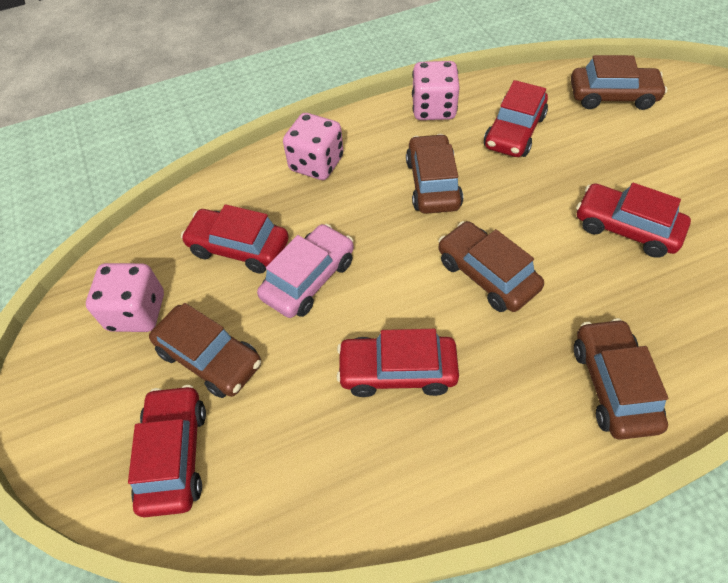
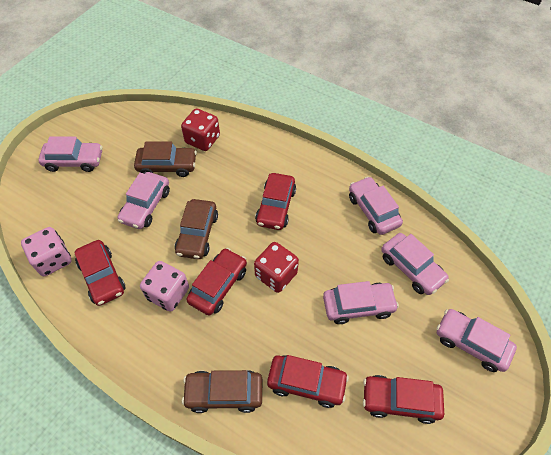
brown car: [149,303,261,398] [406,134,463,214] [438,221,544,312] [571,55,667,110] [574,318,668,440] = 5 -> [134,141,197,177] [175,199,218,259] [182,370,262,413] = 3
pink car: [257,224,354,318] = 1 -> [38,136,103,172] [118,172,170,229] [323,281,399,324] [349,176,403,235] [381,233,449,295] [436,309,517,372] = 6
pink dice: [86,263,164,332] [283,113,344,180] [412,61,460,120] = 3 -> [21,227,72,276] [140,261,189,312] = 2
red dice: none = 0 -> [181,108,220,151] [254,242,299,293] = 2

